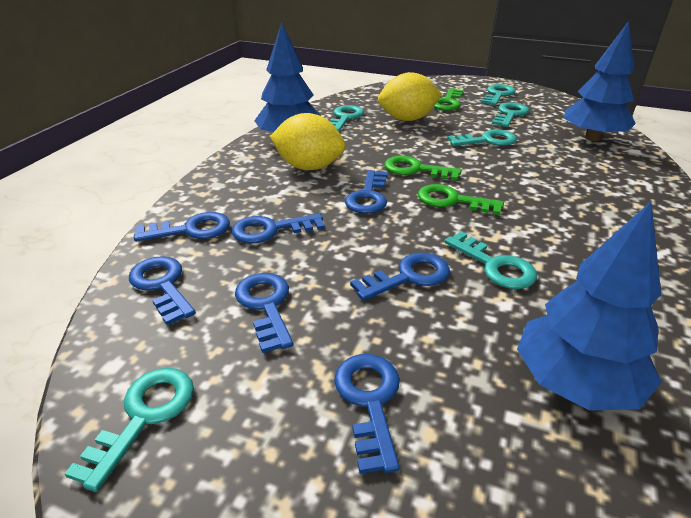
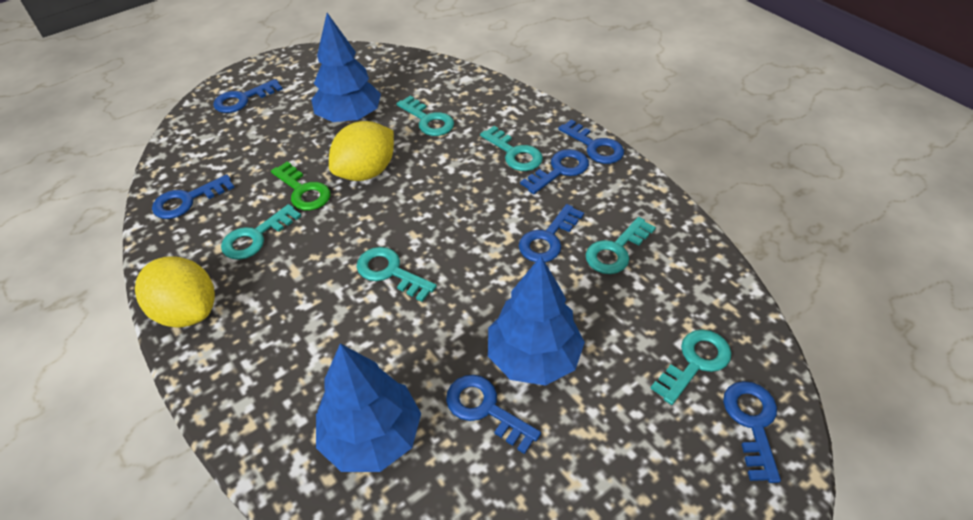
green key: [384,156,462,181] [418,184,504,215] [434,88,464,111] = 3 -> [271,161,330,210] = 1

